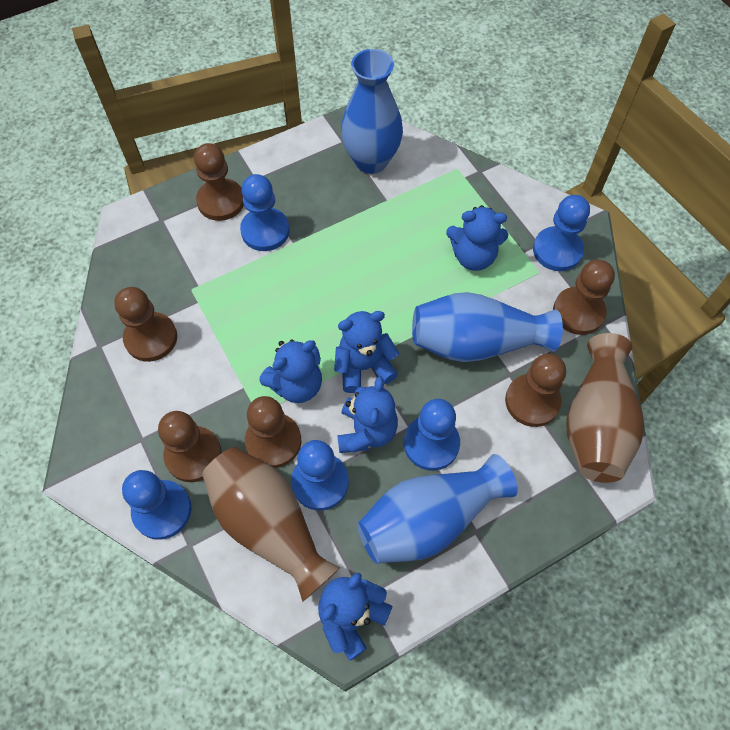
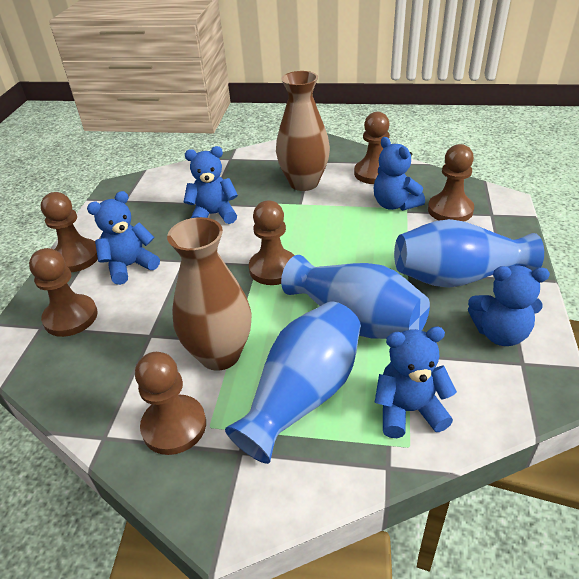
blue pawn: [122,470,191,540] [240,174,290,251] [291,440,349,511] [404,399,460,471] [533,195,590,271] = 5 -> none = 0

